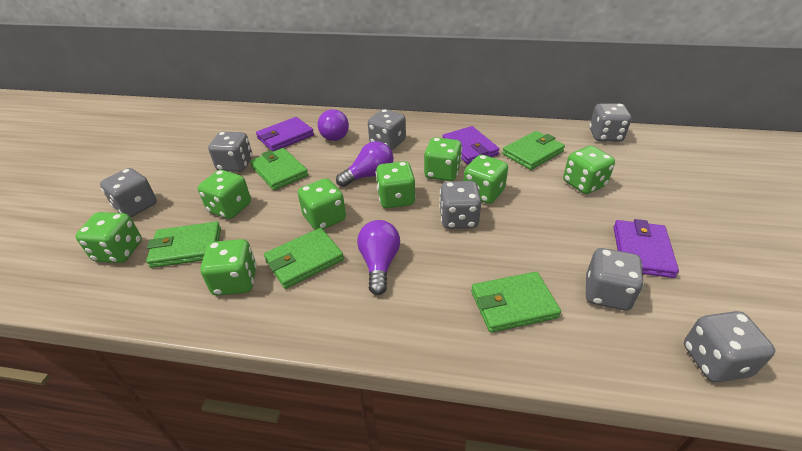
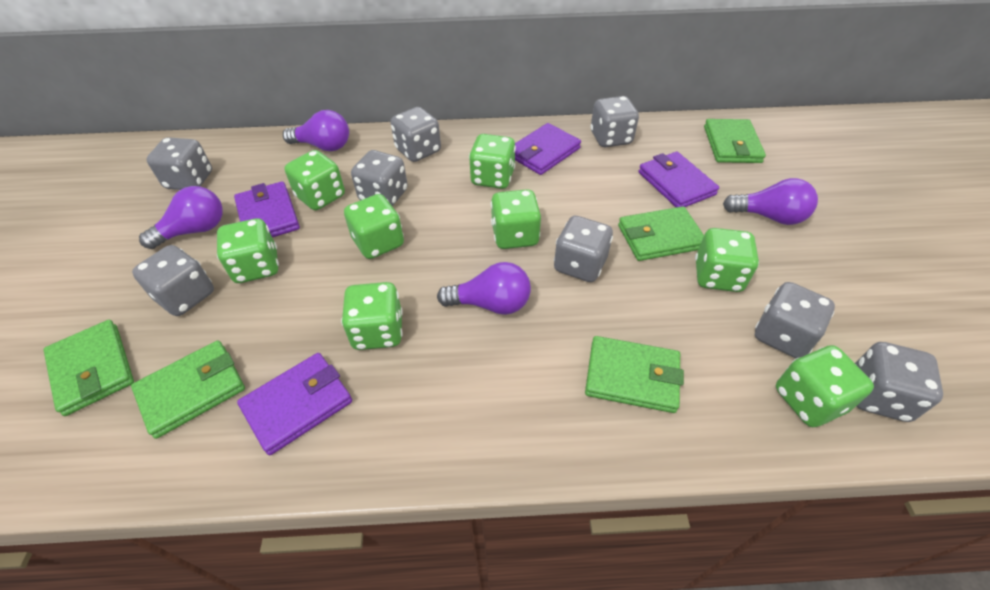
grey dice: [100,168,157,217] [208,132,253,172] [368,109,406,150] [439,181,481,229] [586,248,644,311] [589,103,631,142] [684,311,775,382] = 7 -> [132,245,214,316] [146,137,212,190] [351,150,408,206] [390,107,441,162] [554,216,613,282] [591,96,639,147] [755,282,835,358] [855,342,943,422] = 8
purple light bulb: [318,109,349,141] [336,141,393,187] [357,220,400,295] = 3 -> [139,186,223,249] [283,110,349,151] [437,262,531,315] [723,178,818,225] = 4
purple wallet: [256,117,314,151] [443,126,499,164] [614,219,679,278] = 3 -> [234,181,300,237] [237,353,352,455] [515,123,581,175] [639,152,719,207] = 4

